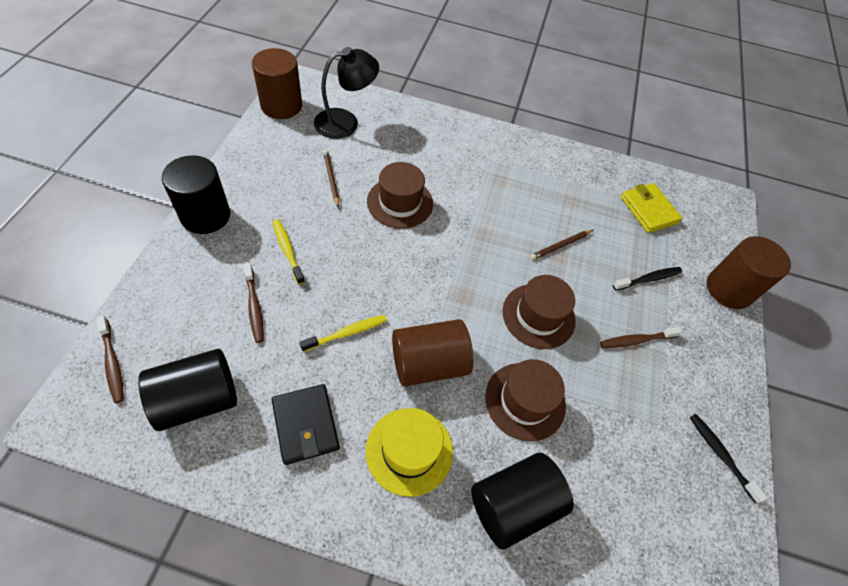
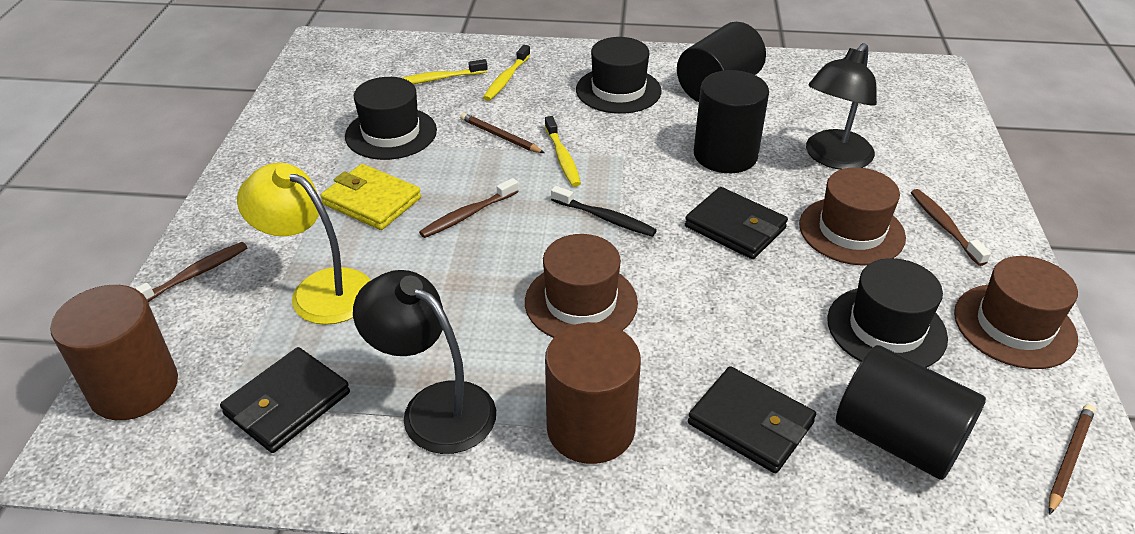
black hat: none = 0 -> [345,77,437,160] [576,37,662,114] [827,258,948,368] = 3
black lamp: [314,47,379,139] = 1 -> [353,270,496,454] [806,43,877,170] = 2
black toothbrush: [613,267,682,291] [690,414,767,503] = 2 -> [551,186,657,237] = 1
black wallet: [272,384,340,465] = 1 -> [220,347,350,453] [685,187,788,259] [688,366,816,473] = 3
brown cylinder: [252,48,302,119] [392,319,473,387] [707,236,791,309] = 3 -> [50,285,178,420] [545,322,641,464] = 2
yellow hat: [366,408,453,497] = 1 -> none = 0
yellow lamp: none = 0 -> [237,163,371,325] = 1
yellow toothbrush: [273,220,305,285] [299,315,387,352] = 2 -> [403,59,488,84] [483,45,530,101] [545,116,581,187] = 3

